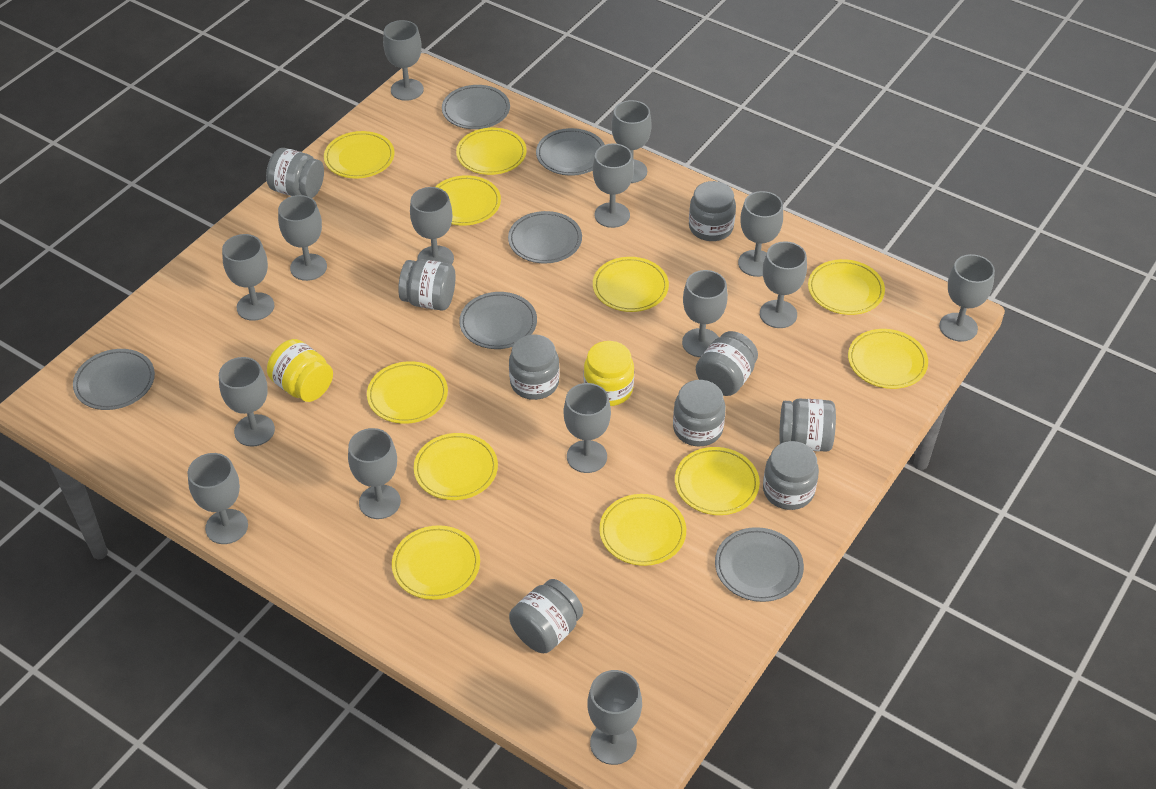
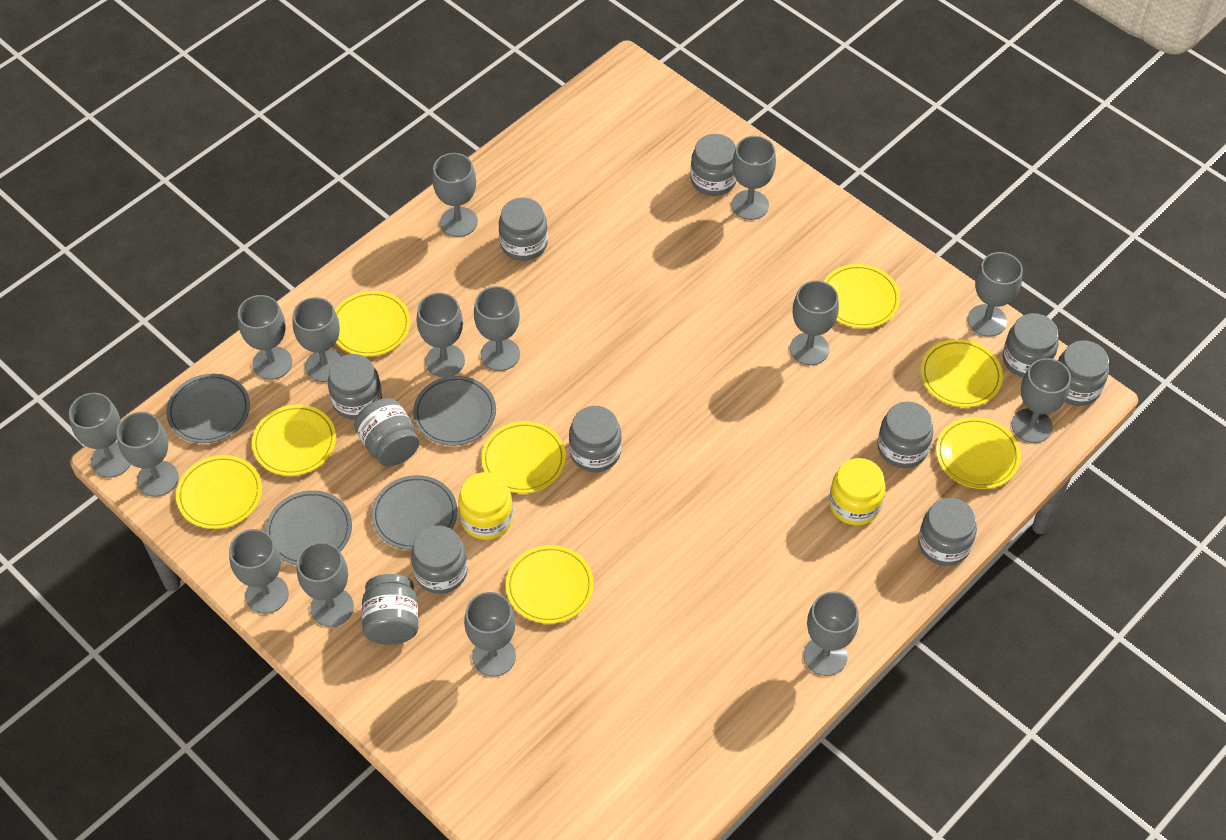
grey jar: [266,148,324,198] [398,259,455,311] [509,334,559,400] [509,579,583,653] [673,380,726,446] [689,181,736,241] [696,331,758,396] [763,441,819,510] [779,398,836,452] = 9 -> [328,354,382,420] [354,398,419,467] [362,574,419,645] [411,525,468,594] [499,198,548,261] [569,406,622,472] [690,134,737,196] [877,401,933,468] [918,498,977,566] [1003,313,1059,377] [1058,340,1109,406] = 11
grey plate: [73,349,155,410] [442,85,510,129] [459,292,537,349] [508,211,582,263] [536,128,605,176] [715,527,804,602] = 6 -> [166,374,250,443] [265,490,352,565] [371,475,457,550] [413,376,496,446] = 4
yellow plate: [324,131,395,178] [367,361,448,424] [392,525,480,600] [414,433,498,500] [435,175,501,226] [456,128,527,175] [593,257,669,312] [599,494,686,566] [675,447,760,515] [808,259,885,315] [848,329,928,389] = 11 -> [176,455,262,529] [252,405,336,476] [335,291,411,356] [482,421,566,493] [506,545,594,624] [824,264,900,328] [920,339,1003,407] [936,417,1021,489] = 8

